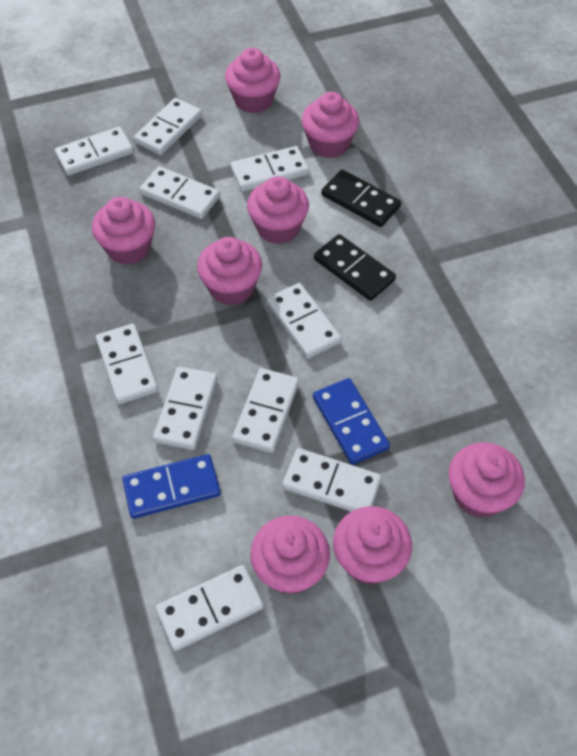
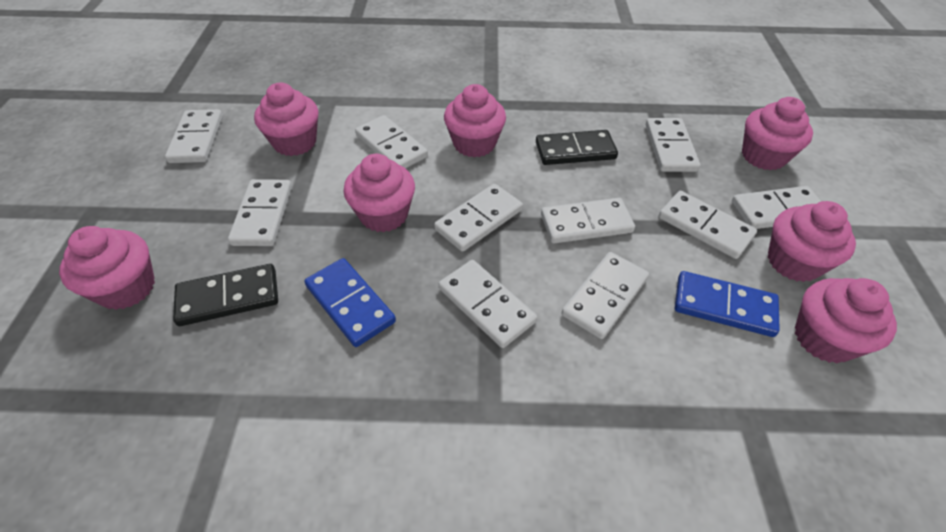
pink cupcake: [92,197,155,265] [197,237,262,305] [225,48,281,113] [247,176,309,244] [250,516,330,595] [301,92,359,158] [333,506,412,584] [448,442,525,518] = 8 -> [59,226,155,310] [254,83,319,156] [343,154,415,232] [444,84,506,157] [742,97,813,171] [768,201,856,282] [795,278,897,363] = 7

